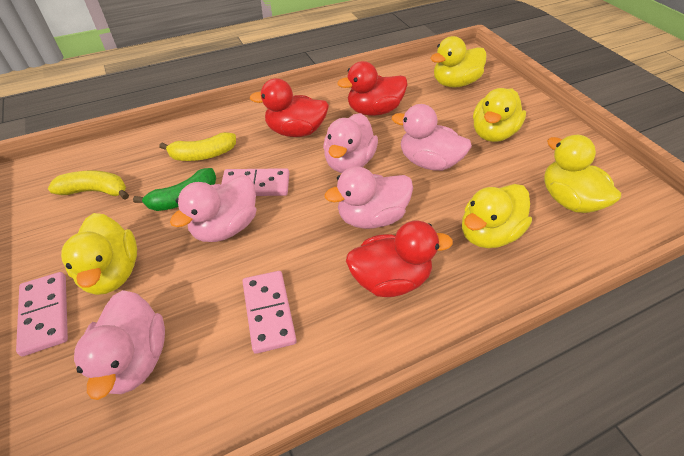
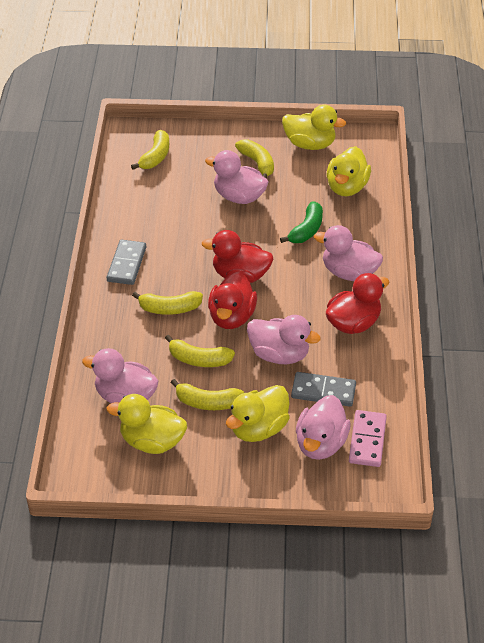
grey domino: none = 0 -> [107,240,146,285] [291,372,356,407] = 2
pink domino: [16,272,68,356] [221,168,289,196] [242,271,297,354] = 3 -> [349,410,387,467] = 1
yellow banana: [48,170,129,200] [159,132,236,161] = 2 -> [131,130,169,170] [132,291,203,315] [165,335,235,367] [171,379,244,410] [235,139,274,179] = 5
yellow duck: [61,213,137,295] [430,36,487,88] [462,184,532,248] [473,88,526,142] [544,135,621,213] = 5 -> [107,394,187,454] [226,385,290,442] [282,105,346,150] [327,146,371,196] = 4

